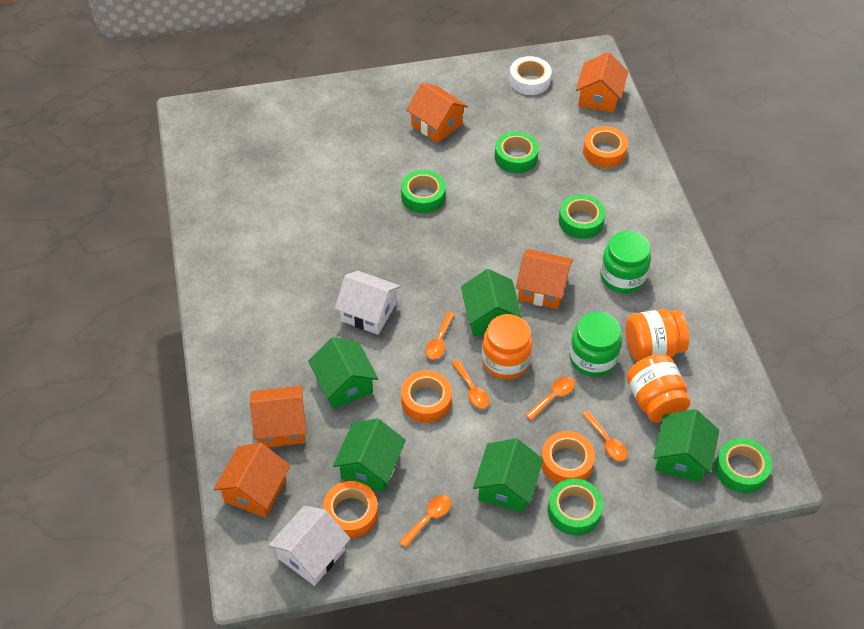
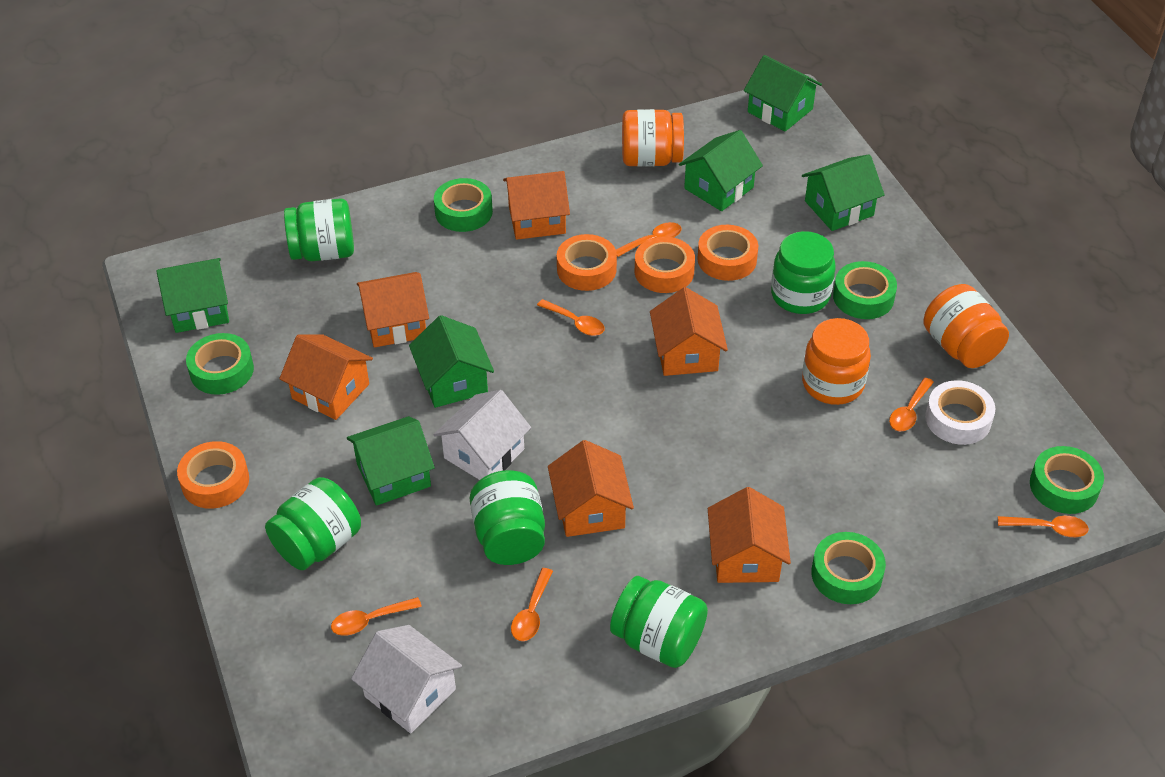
green house: [308,337,378,409] [333,418,406,492] [461,269,522,336] [473,438,543,513] [653,409,719,482] = 5 -> [156,258,229,333] [347,416,435,506] [409,315,494,408] [679,130,763,211] [744,55,822,132] [802,154,885,231] = 6
green jar: [569,312,622,377] [600,231,651,293] = 2 -> [265,477,361,570] [284,198,354,261] [470,470,545,565] [610,576,708,668] [771,231,836,314] = 5
orange house: [214,443,290,518] [250,386,307,447] [406,82,468,143] [516,249,573,309] [576,52,628,113] = 5 -> [279,334,373,420] [357,272,429,347] [503,171,570,240] [548,440,634,537] [650,287,728,376] [708,487,791,583] = 6
orange spoon: [399,495,451,548] [425,312,454,359] [452,360,489,409] [525,376,575,421] [582,411,627,461] = 5 -> [331,597,422,636] [511,568,553,641] [537,299,604,336] [616,222,681,257] [889,378,934,431] [998,516,1089,537] = 6

